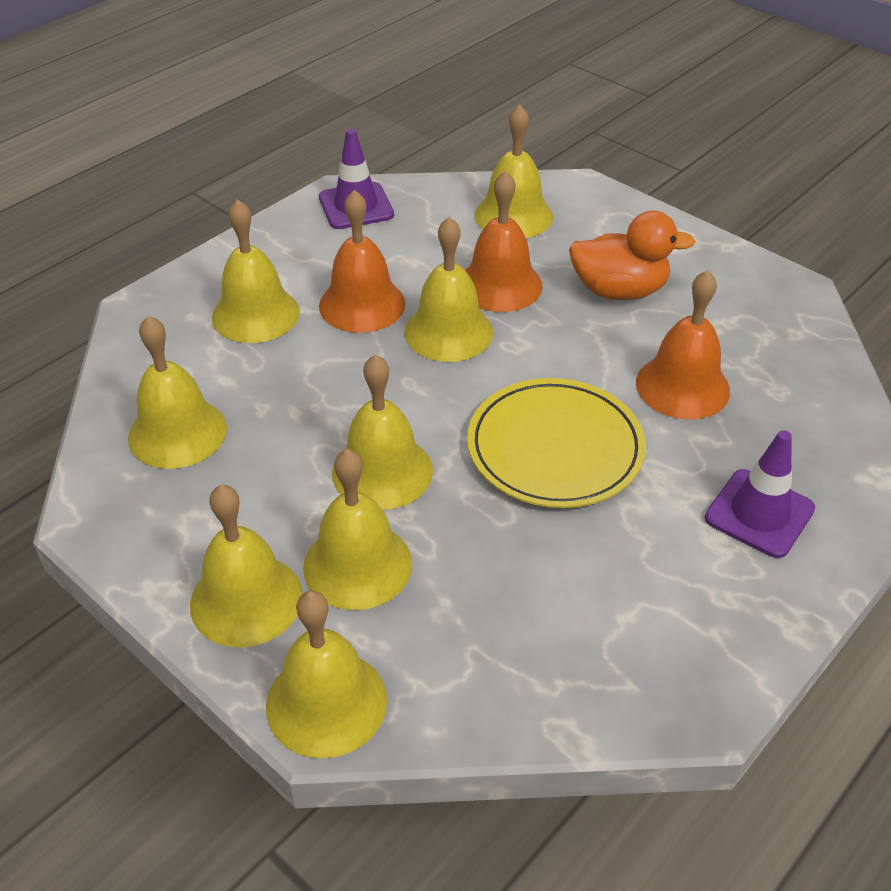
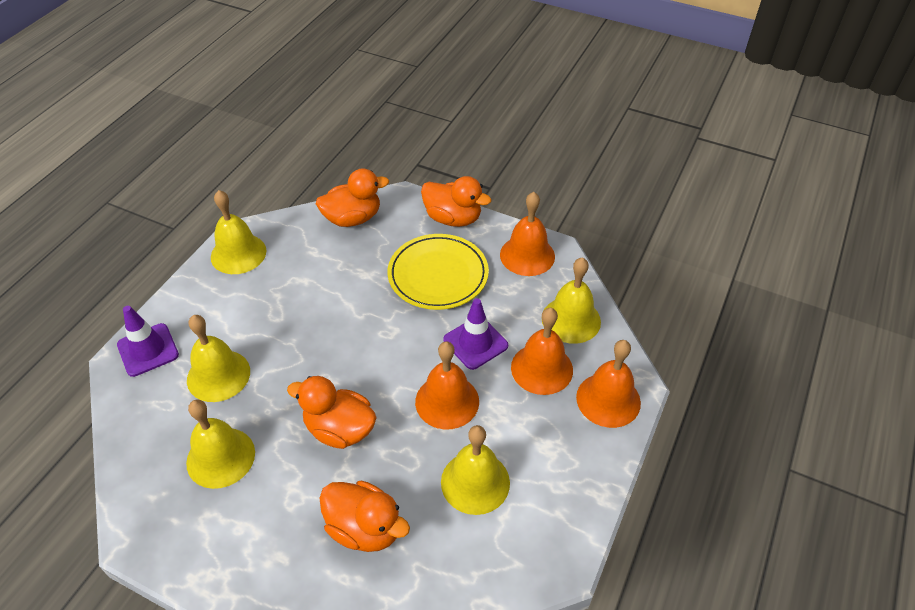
orange bell: [319,190,406,333] [465,171,543,312] [636,270,730,420] = 3 -> [415,341,479,429] [500,192,555,276] [511,308,573,395] [576,340,641,428] = 4
orange duck: [569,210,695,300] = 1 -> [287,376,377,449] [316,168,389,227] [319,480,410,552] [421,176,492,227] = 4
yellow bell: [128,316,227,469] [190,485,302,647] [212,199,300,343] [266,591,387,759] [303,449,412,610] [332,354,433,510] [404,217,493,362] [474,104,553,238] = 8 -> [186,400,255,489] [187,315,250,402] [211,190,266,274] [441,425,510,515] [542,257,601,344] = 5

